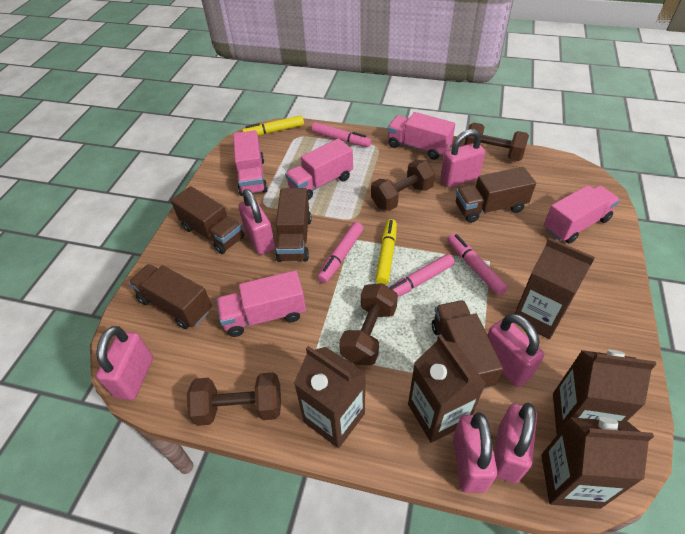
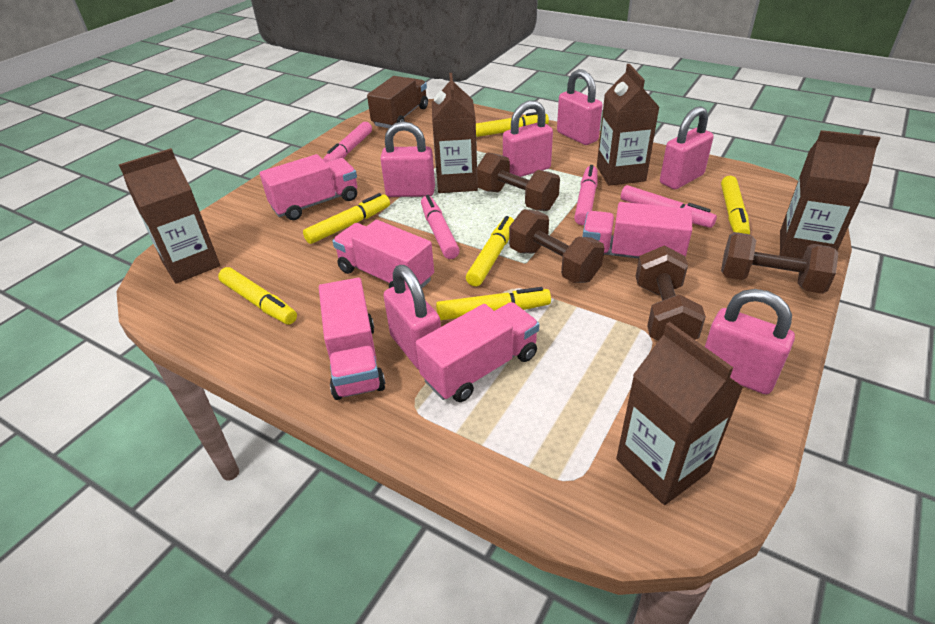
brown truck: [128,264,212,329] [171,186,244,254] [275,188,312,262] [432,300,503,390] [456,167,536,223] = 5 -> [367,76,428,128] = 1
yellow marker: [242,115,304,136] [375,219,397,285] = 2 -> [218,267,297,325] [303,193,390,244] [436,287,551,320] [466,216,514,286] [476,112,549,137] [721,176,750,234] = 6

